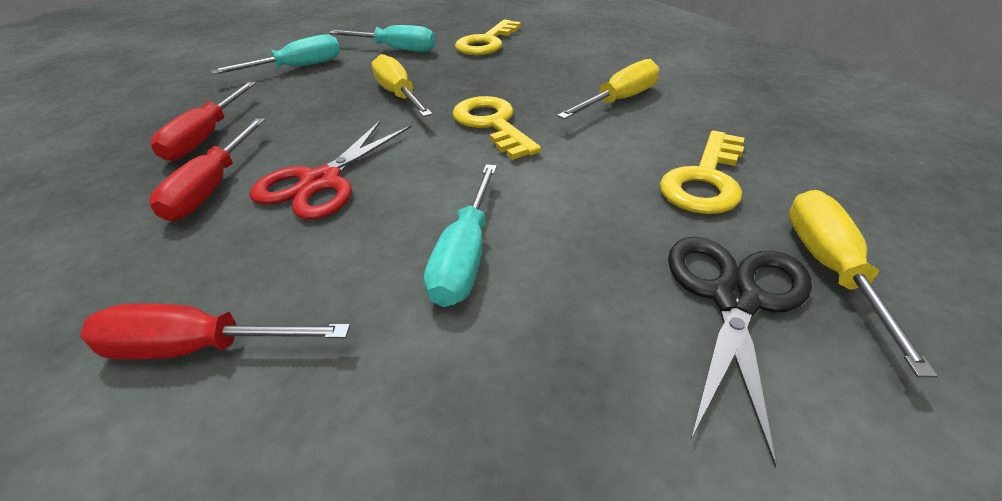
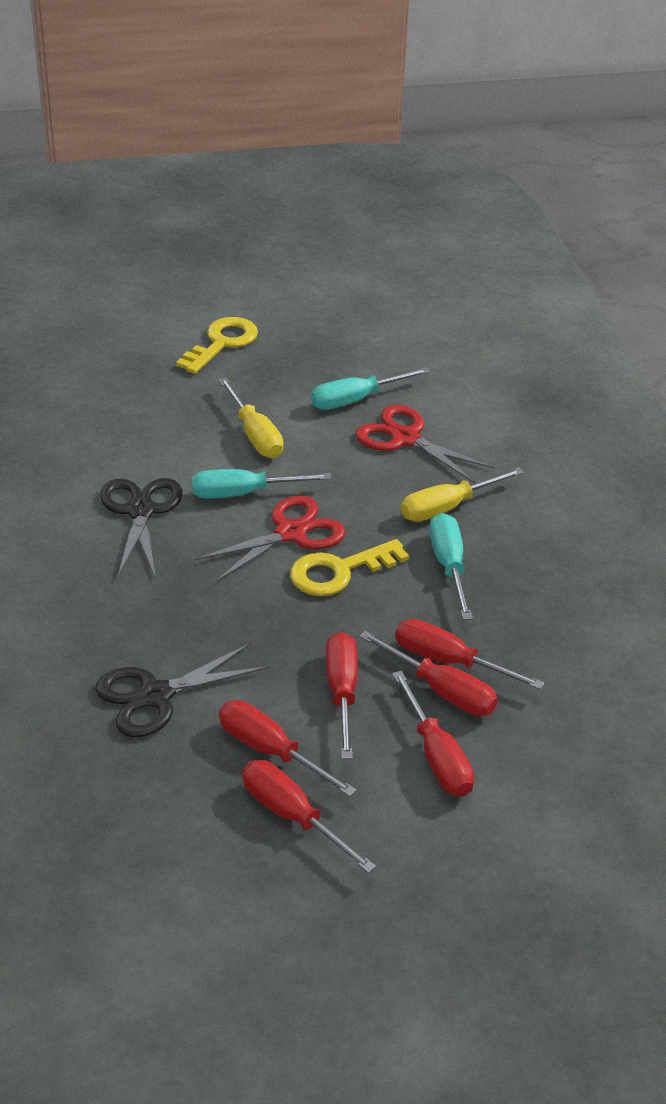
black scissors: [668,236,812,467] = 1 -> [95,643,269,738] [100,478,183,579] = 2
red scissors: [249,120,412,220] = 1 -> [194,495,346,583] [355,405,495,483] = 2
red screwdriver: [80,303,350,359] [149,118,265,221] [151,82,256,161] = 3 -> [219,700,357,797] [242,760,376,873] [326,632,358,759] [359,631,498,716] [392,671,474,797] [395,619,545,690] = 6
yellow key: [452,96,541,160] [455,19,521,55] [660,131,744,214] = 3 -> [176,317,258,374] [290,539,409,596] = 2
yellow screwdriver: [372,54,432,117] [557,59,659,119] [789,190,938,377] = 3 -> [219,377,283,458] [401,467,524,522] = 2

